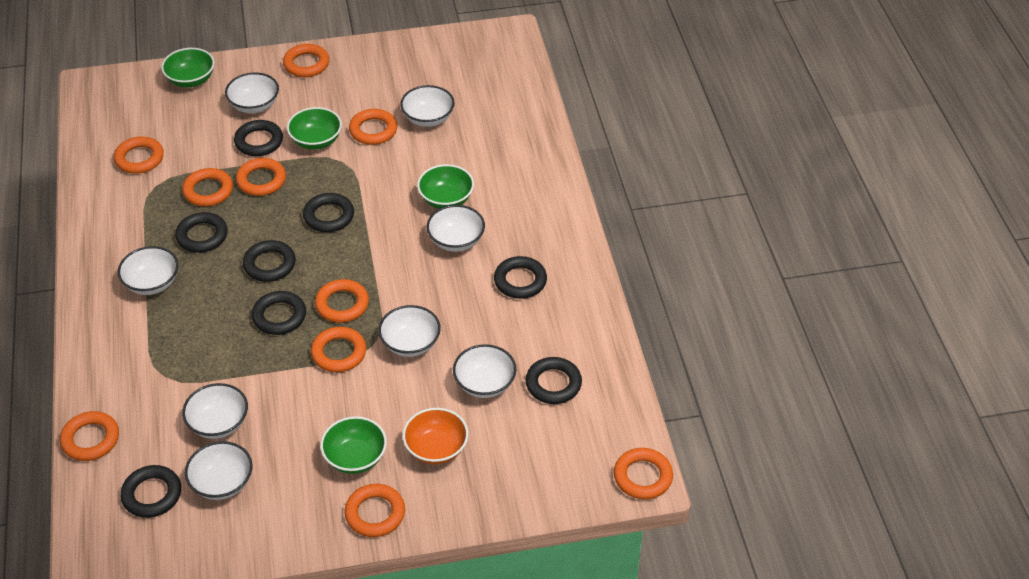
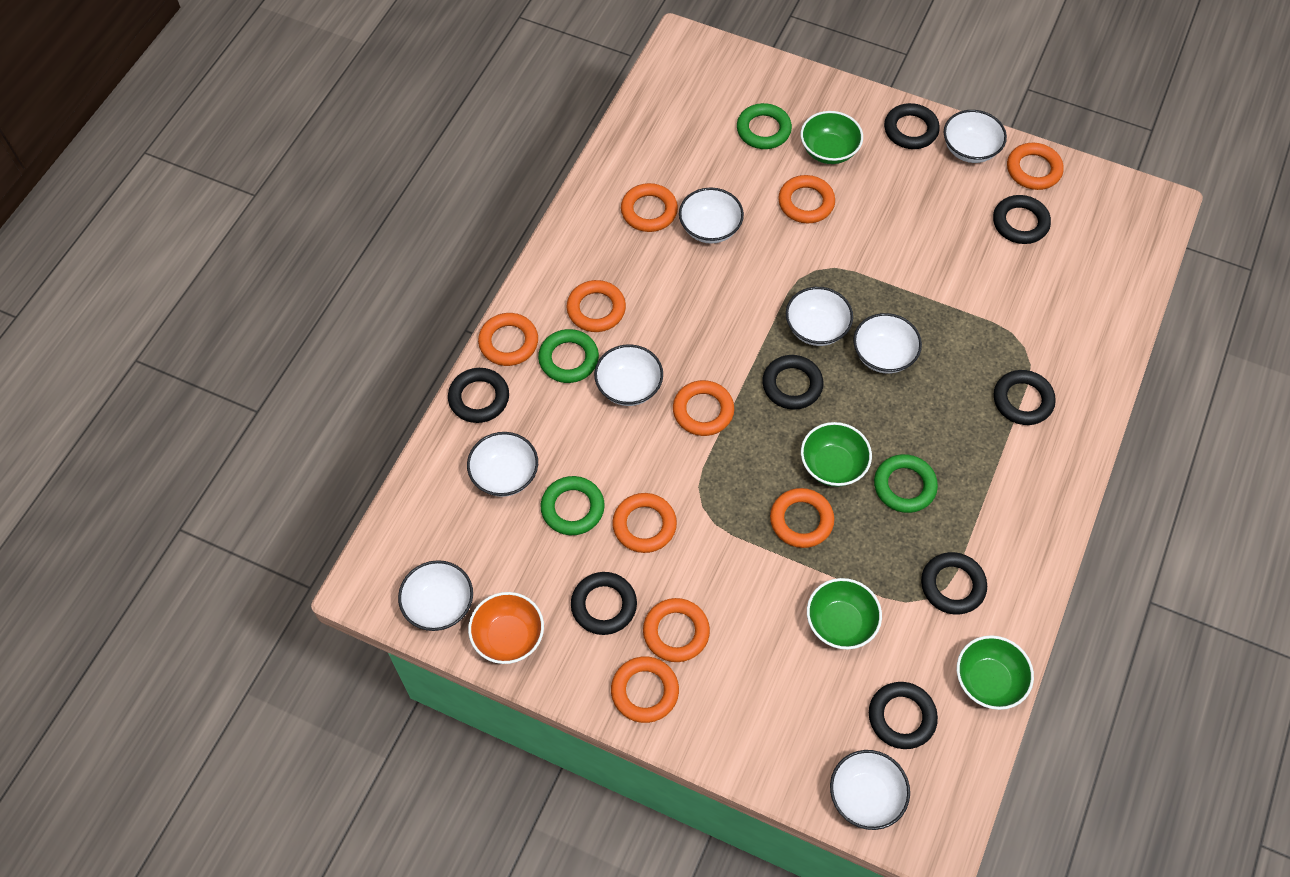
green ring: none = 0 -> [538,329,599,383] [541,476,605,535] [737,103,792,149] [874,454,938,513] = 4

